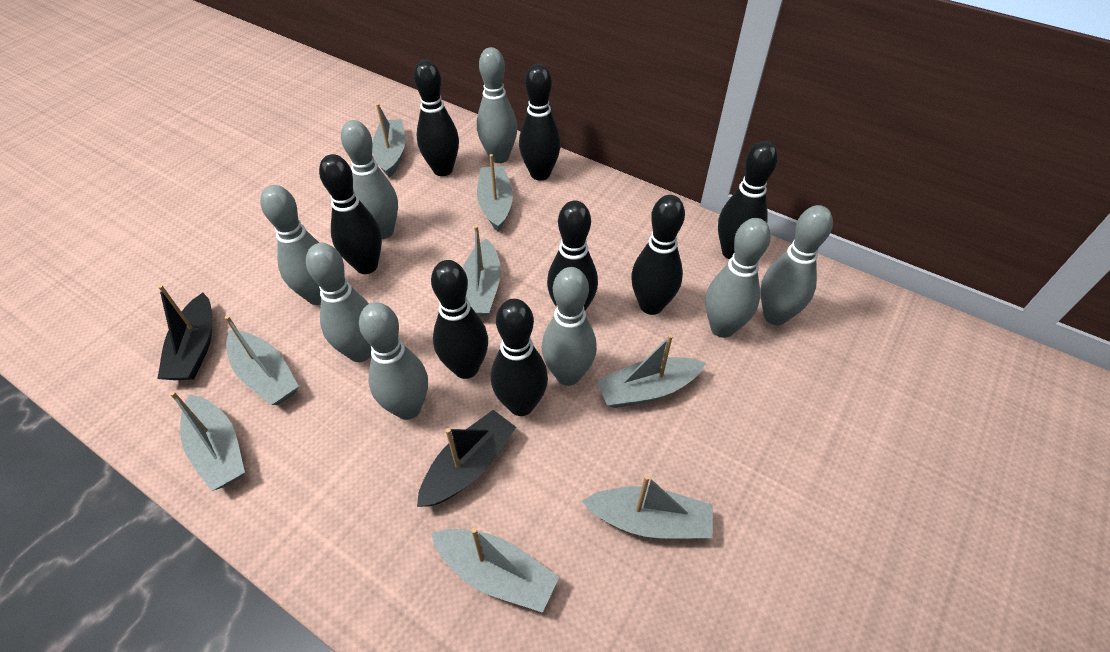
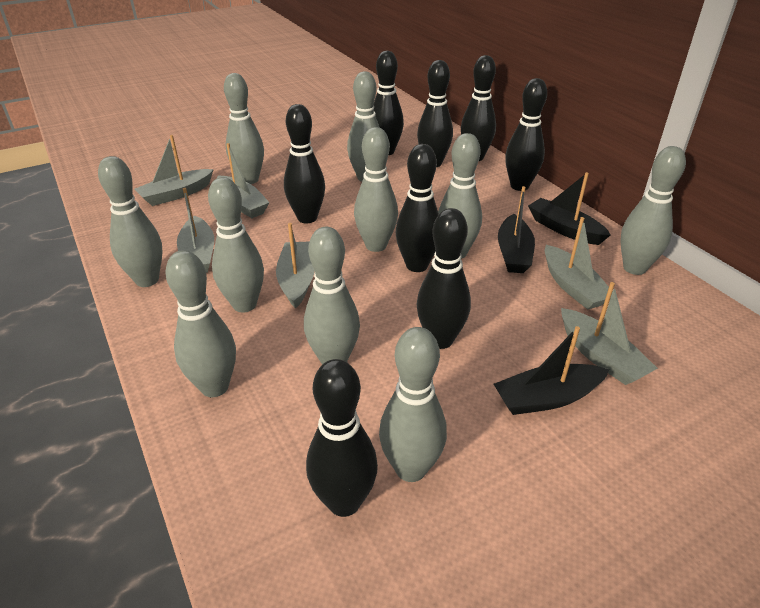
black boat: [157,285,212,380] [417,410,516,507] = 2 -> [494,326,609,415] [498,186,535,273] [528,172,611,245] = 3
grey boat: [170,391,245,491] [225,316,299,405] [372,103,405,178] [431,527,559,613] [463,225,501,317] [477,154,513,232] [582,475,713,539] [596,334,706,408] = 8 -> [135,135,214,206] [177,188,214,273] [217,143,270,218] [276,223,315,308] [545,217,613,310] [561,282,658,385] = 6
grey bowling pin: [260,185,321,305] [306,243,371,362] [341,120,398,239] [359,302,428,420] [477,47,517,163] [542,267,597,386] [705,218,771,338] [760,205,833,325] = 8 -> [98,156,163,287] [165,250,236,397] [208,177,264,313] [224,73,264,184] [304,227,360,365] [347,71,380,182] [354,127,398,252] [379,327,447,482] [438,133,482,259] [620,146,686,275] = 10

